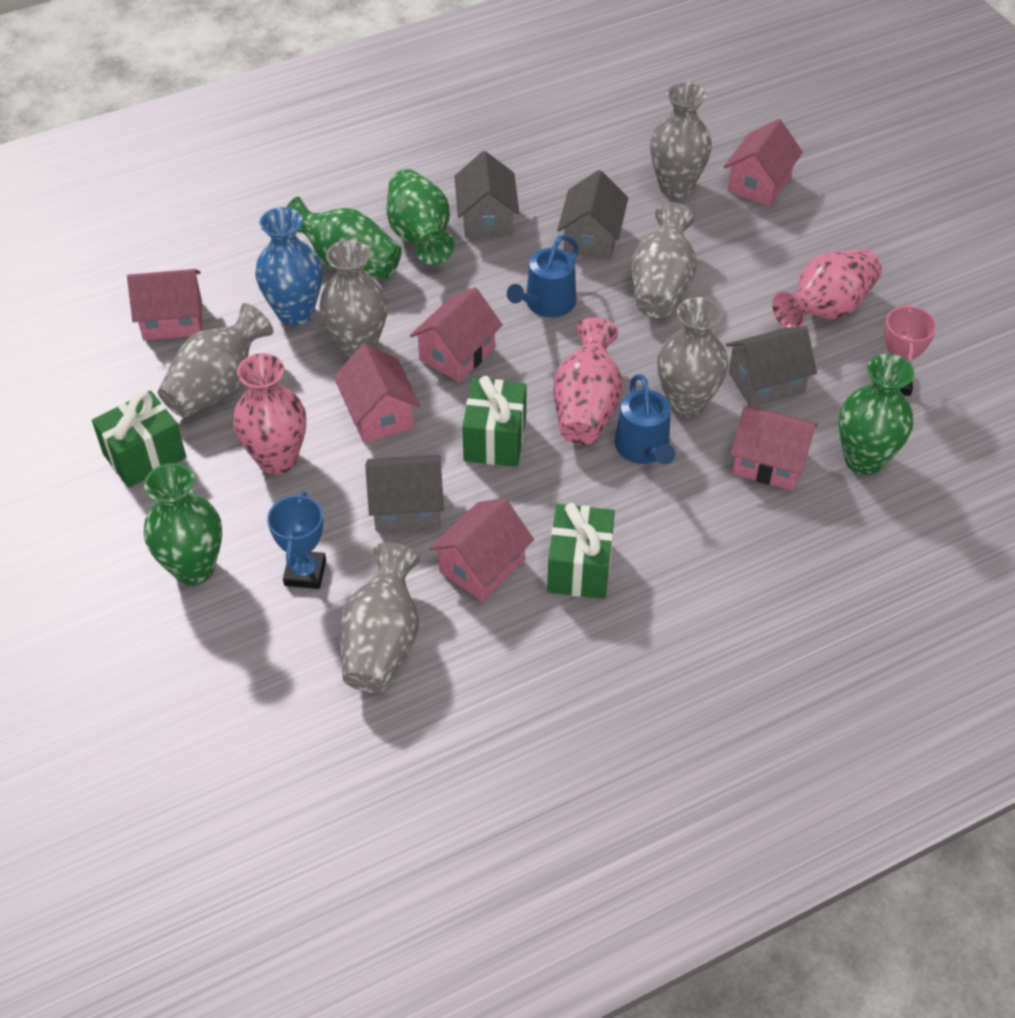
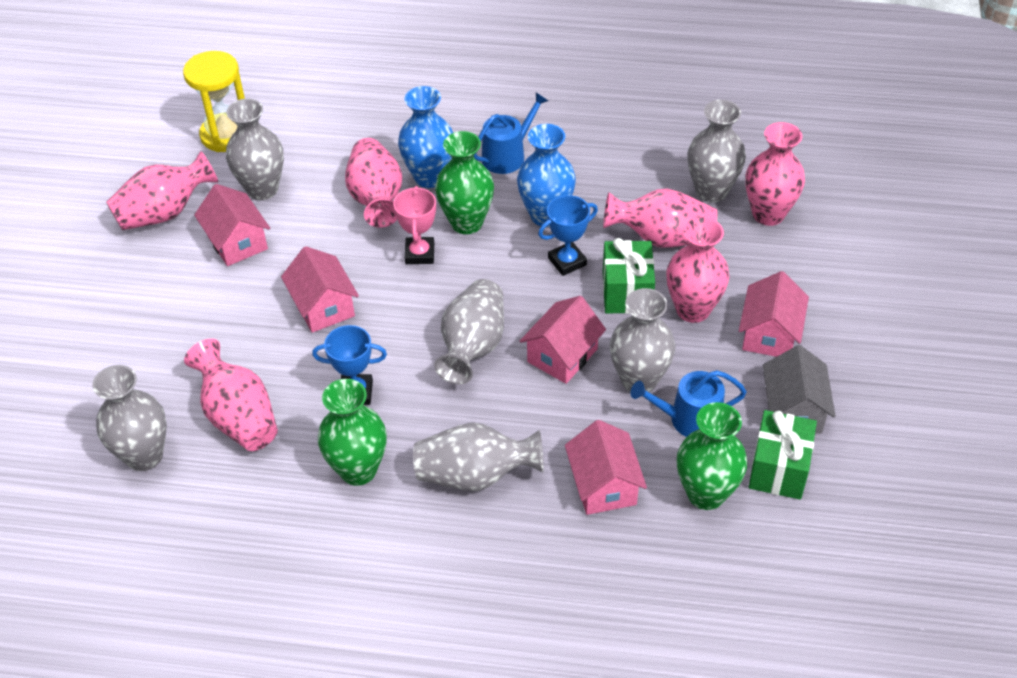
blue trophy: [267,492,326,589] = 1 -> [312,325,387,405] [538,195,598,276] = 2
blue vase: [255,207,323,326] = 1 -> [398,86,453,188] [517,124,576,227] = 2
green gift: [92,390,186,488] [462,376,527,467] [547,503,615,599] = 3 -> [603,238,655,314] [749,410,817,499] = 2
green vase: [144,463,222,585] [287,197,402,279] [387,169,455,265] [839,354,915,475] = 4 -> [318,379,387,486] [435,131,494,234] [677,402,747,510] = 3
grey house: [365,455,444,532] [454,151,519,238] [557,170,628,260] [726,326,817,407] = 4 -> [763,345,836,433] = 1
pink house: [127,269,202,340] [334,344,421,443] [410,287,503,382] [429,498,534,602] [724,119,803,206] [731,406,817,490] = 6 -> [194,184,270,266] [281,246,359,333] [520,296,606,384] [565,420,647,515] [739,271,809,357] = 5
pink vase: [233,353,306,475] [553,317,623,445] [772,249,882,328] = 3 -> [106,151,218,230] [184,339,278,451] [345,138,402,228] [603,188,717,248] [666,217,729,323] [745,122,805,226] = 6
yellow hourglass: none = 0 -> [183,51,245,152] = 1

